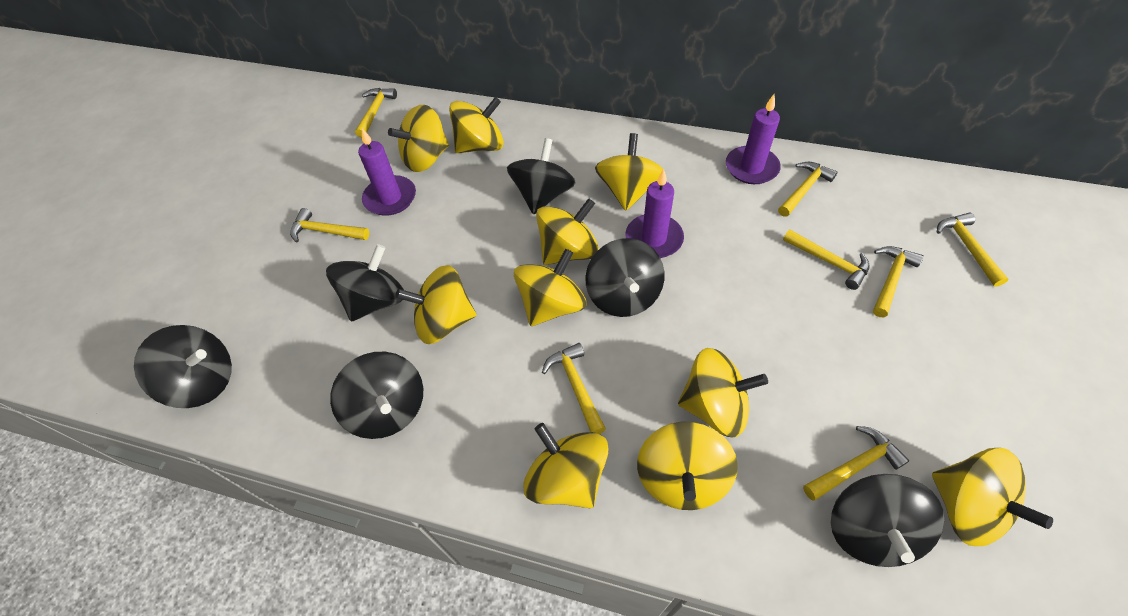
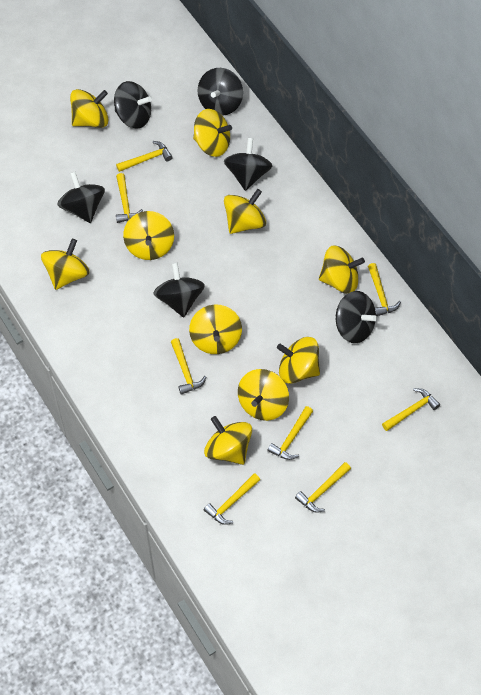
purple candle: [358,128,416,216] [625,169,684,258] [726,94,781,184] = 3 -> none = 0

